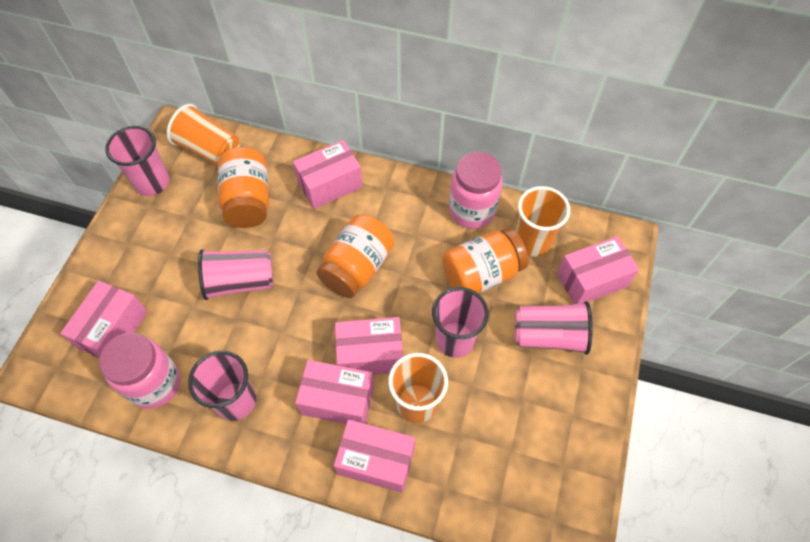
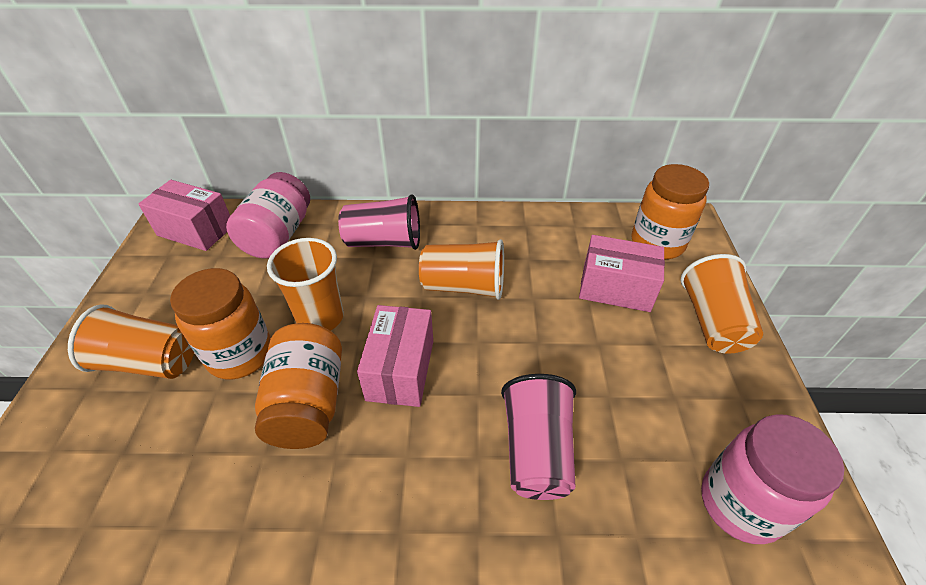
orange cup: [167,104,240,165] [388,353,448,423] [516,186,570,257] = 3 -> [68,305,194,379] [267,238,344,331] [419,239,504,300] [680,254,763,354] = 4
pink box: [60,280,148,358] [293,140,363,209] [295,360,374,424] [334,419,415,493] [335,317,403,375] [557,236,639,304] = 6 -> [138,180,230,251] [357,305,433,407] [579,235,665,312] = 3
pink cup: [105,126,169,196] [188,351,256,421] [198,249,273,300] [432,287,489,358] [515,301,593,355] = 5 -> [338,194,420,250] [501,374,576,500] = 2

